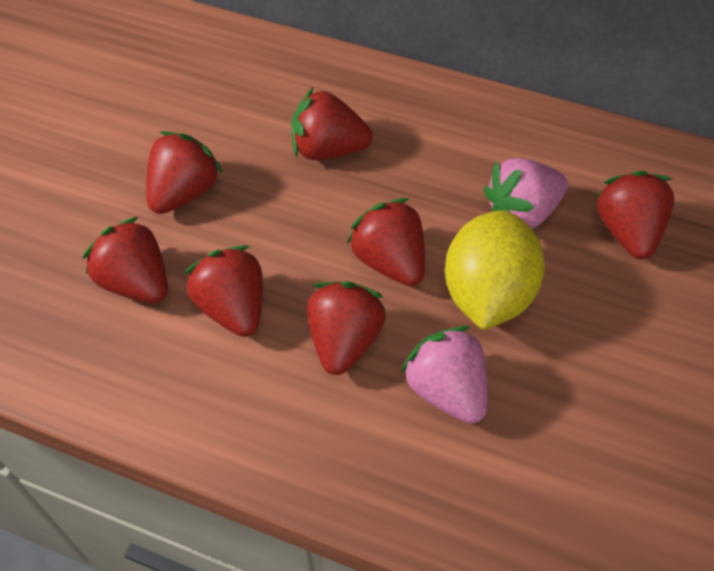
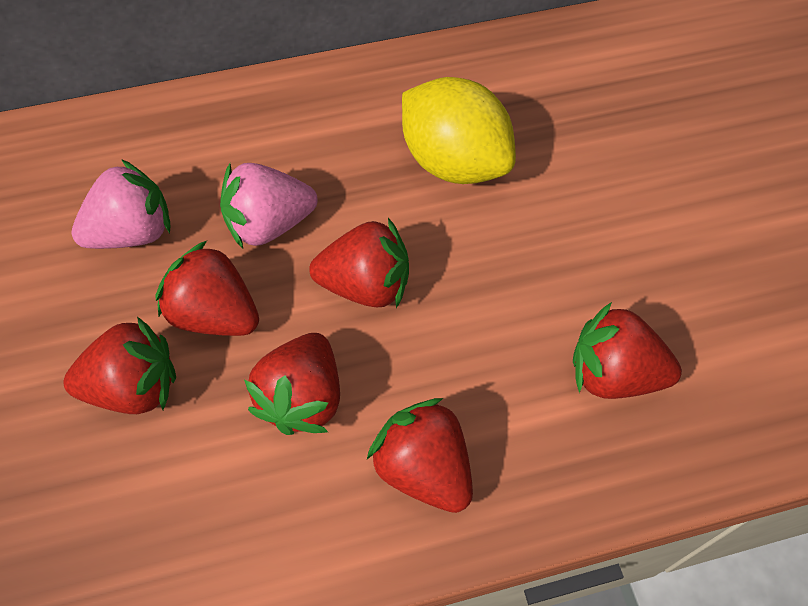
red strawberry: [82,217,168,303] [146,131,223,214] [184,245,263,337] [292,88,373,160] [307,282,386,375] [347,198,425,286] [595,171,674,259] = 7 -> [63,316,176,414] [155,241,259,336] [244,333,340,435] [309,218,409,308] [367,398,473,513] [573,302,682,399] = 6

